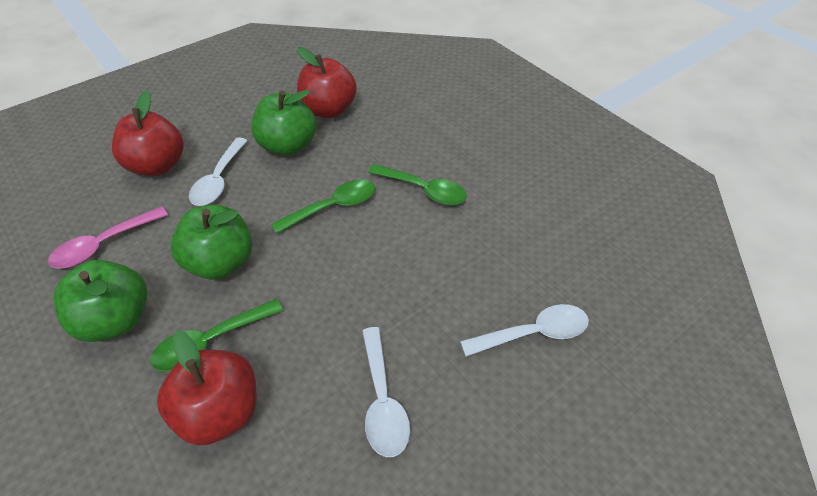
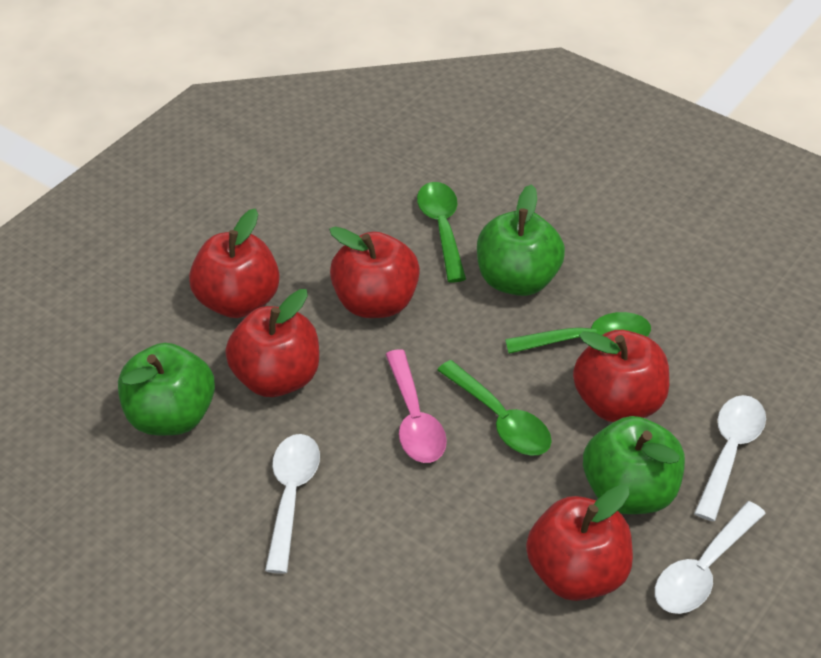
red apple: [112,91,184,176] [157,331,257,446] [297,47,357,118] = 3 -> [189,208,280,318] [225,289,319,397] [329,226,420,318] [526,485,633,601] [573,330,669,422] = 5

